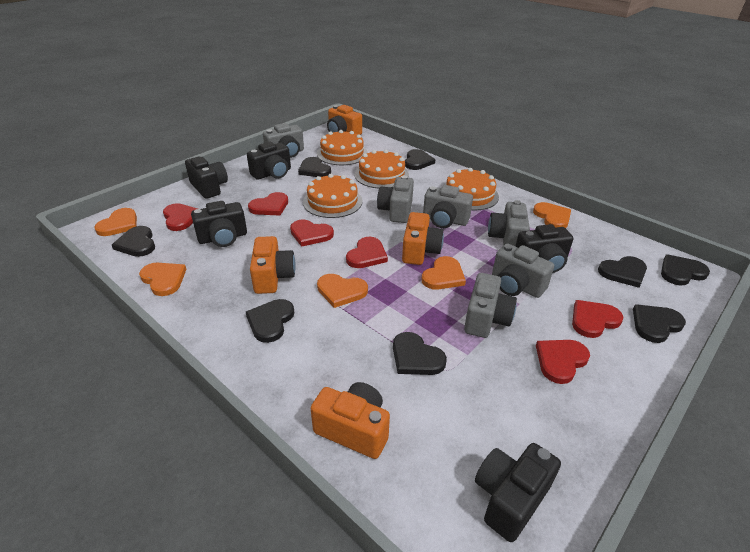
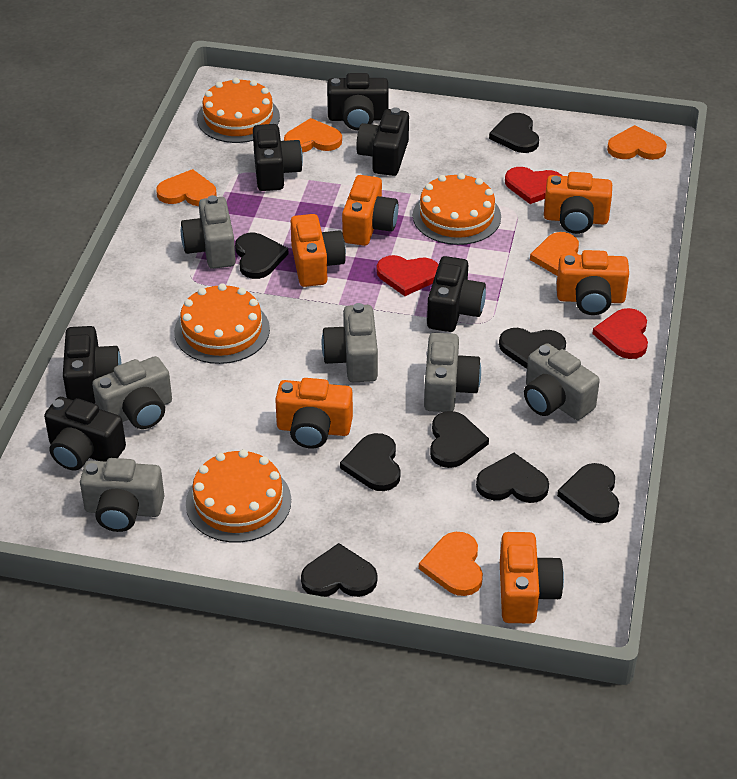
black camera: [185,157,228,199] [191,201,247,247] [247,142,291,180] [475,443,561,542] [515,224,573,273] = 5 -> [44,397,126,471] [63,326,122,404] [253,124,303,191] [327,73,389,130] [356,107,409,176] [427,256,486,332] = 6
orange camera: [250,236,296,294] [311,382,390,459] [327,105,362,135] [402,212,444,265] = 4 -> [275,378,353,448] [291,214,346,287] [342,175,398,246] [500,532,564,624] [544,172,612,234] [557,250,629,315] = 6
red heart: [163,203,198,231] [248,192,288,215] [290,219,334,247] [346,237,388,268] [536,340,590,384] [572,300,623,338] = 6 -> [377,255,439,296] [505,167,562,204] [592,308,648,359] = 3

